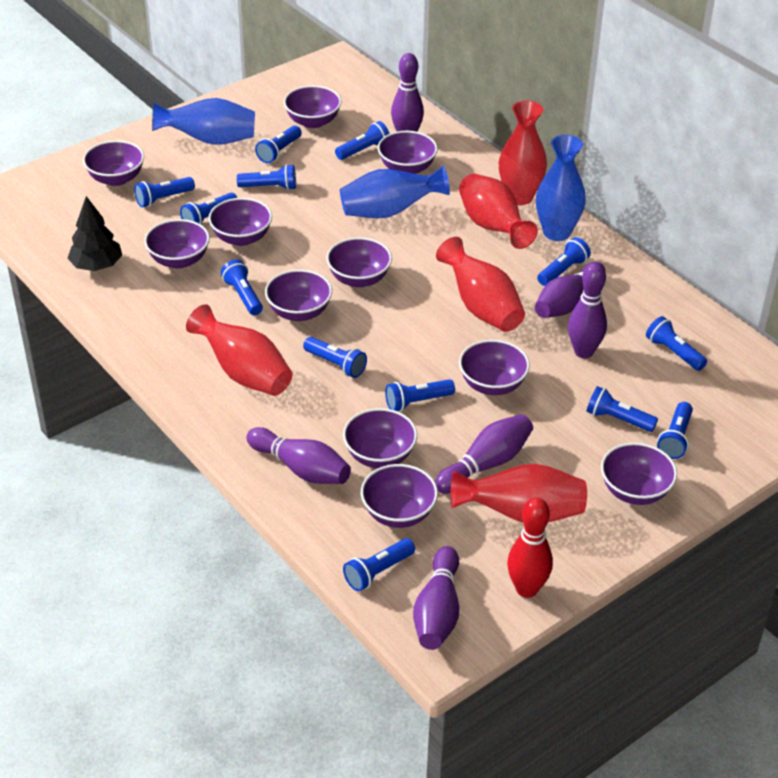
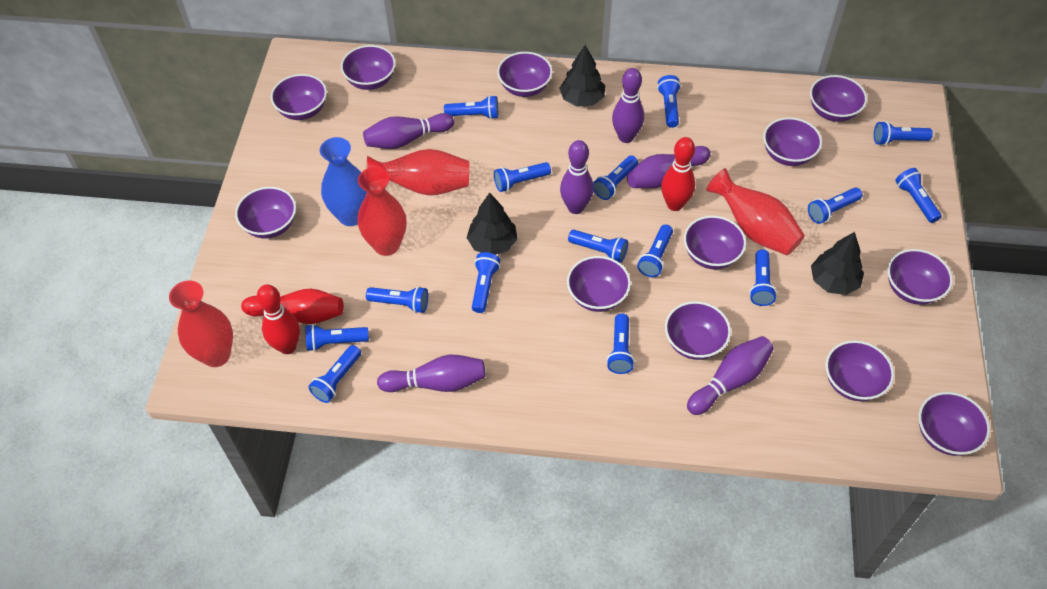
black tree: [67,196,122,271] = 1 -> [467,193,518,255] [559,45,605,107] [811,232,864,295] = 3
blue flashlight: [134,177,195,207] [180,193,237,224] [221,259,263,315] [237,164,296,190] [255,126,302,163] [303,337,367,378] [335,121,390,160] [343,538,415,591] [385,379,455,412] [537,237,591,286] [587,386,658,432] [646,316,707,371] [657,402,693,459] = 13 -> [305,324,369,351] [308,345,361,403] [366,286,428,313] [444,95,498,119] [472,252,500,313] [494,162,551,192] [568,230,628,263] [593,156,638,200] [606,314,635,374] [637,225,673,277] [657,75,681,128] [749,249,777,306] [808,188,862,224] [874,121,933,146] [895,168,942,223] = 15
blue vase: [152,98,255,145] [340,166,450,218] [536,135,586,241] = 3 -> [320,137,367,226] = 1
purple bowl: [83,140,144,186] [144,219,210,268] [208,198,272,246] [265,269,332,321] [284,85,341,128] [326,237,392,287] [343,408,417,468] [361,464,438,528] [378,131,438,174] [459,340,530,395] [601,443,677,505] = 11 -> [235,187,296,239] [271,74,327,120] [341,45,396,90] [497,52,553,97] [567,256,631,312] [665,301,731,360] [684,216,746,269] [763,117,822,166] [810,75,867,122] [825,340,894,401] [887,249,953,305] [919,392,990,456] = 12
red bowling pin: [507,498,553,598] = 1 -> [241,289,344,324] [257,285,300,354] [661,137,695,211] = 3
red vase: [186,304,293,396] [436,237,525,332] [450,464,587,522] [459,174,538,249] [499,100,547,205] = 5 -> [169,280,233,367] [358,167,406,256] [366,149,469,195] [706,168,805,255] = 4

